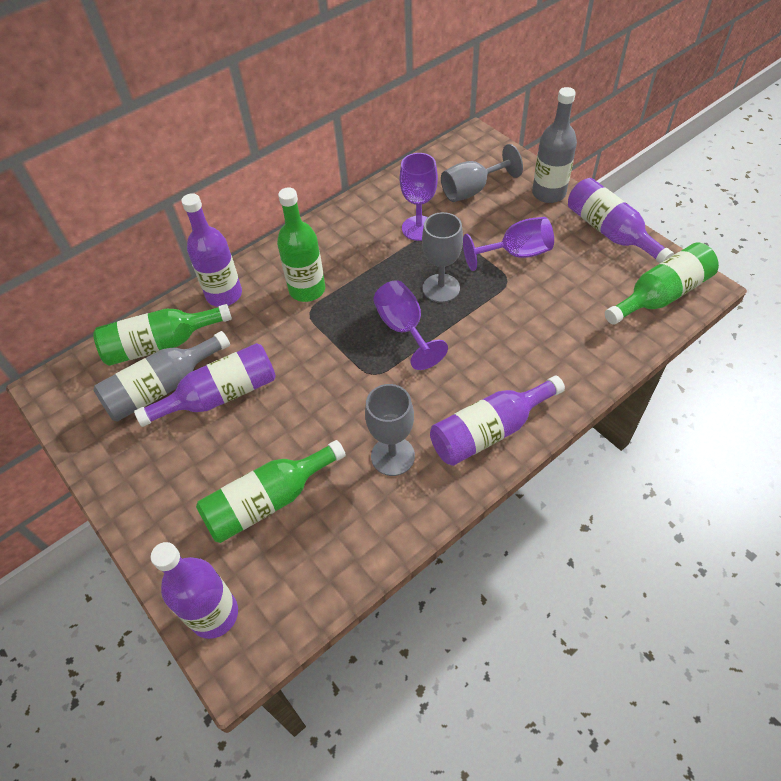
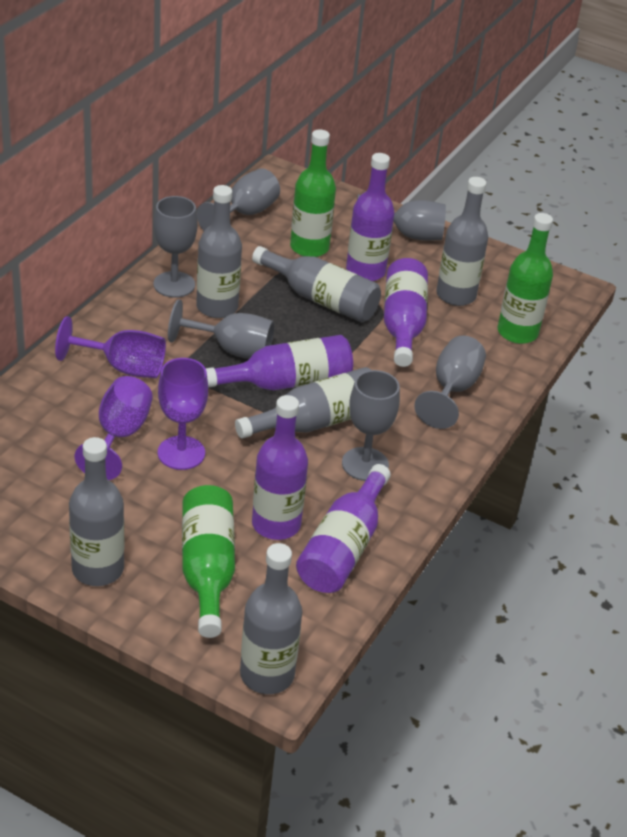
green bottle: [93,304,232,366] [196,440,346,543] [277,187,325,302] [605,243,719,325] = 4 -> [182,485,235,638] [290,129,336,257] [497,213,553,344] = 3
grey bottle: [93,331,230,422] [532,87,577,203] = 2 -> [69,437,124,586] [196,185,242,318] [235,367,371,439] [240,543,302,694] [252,246,381,322] [436,177,488,306] = 6
grey goblet: [365,384,415,476] [422,212,463,303] [441,144,523,202] = 3 -> [153,196,198,298] [168,299,274,359] [197,168,280,231] [342,370,400,481] [357,194,446,241] [414,335,486,429] = 6

